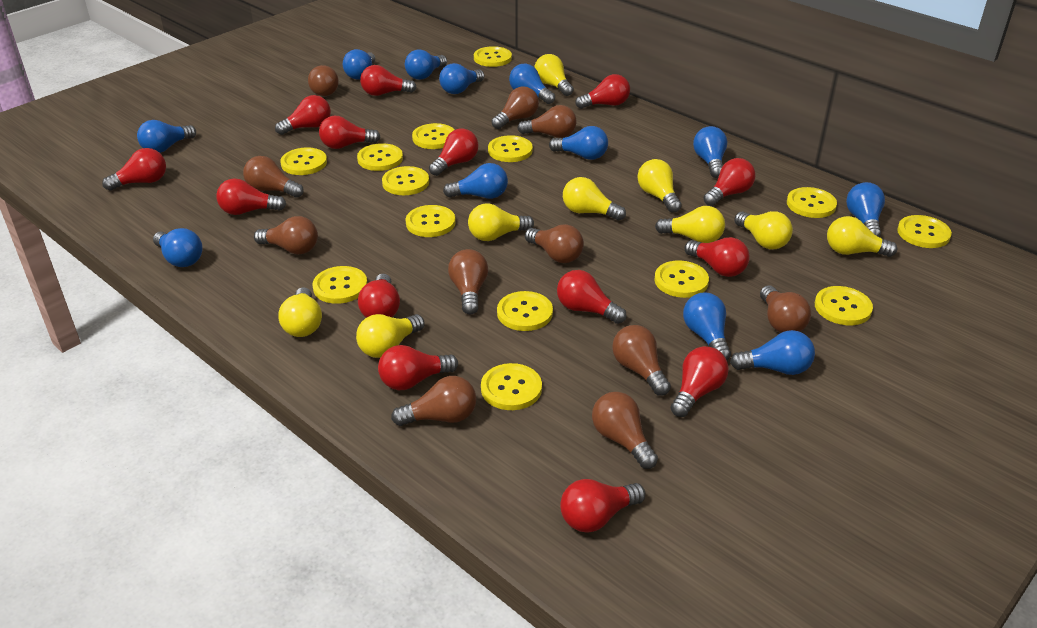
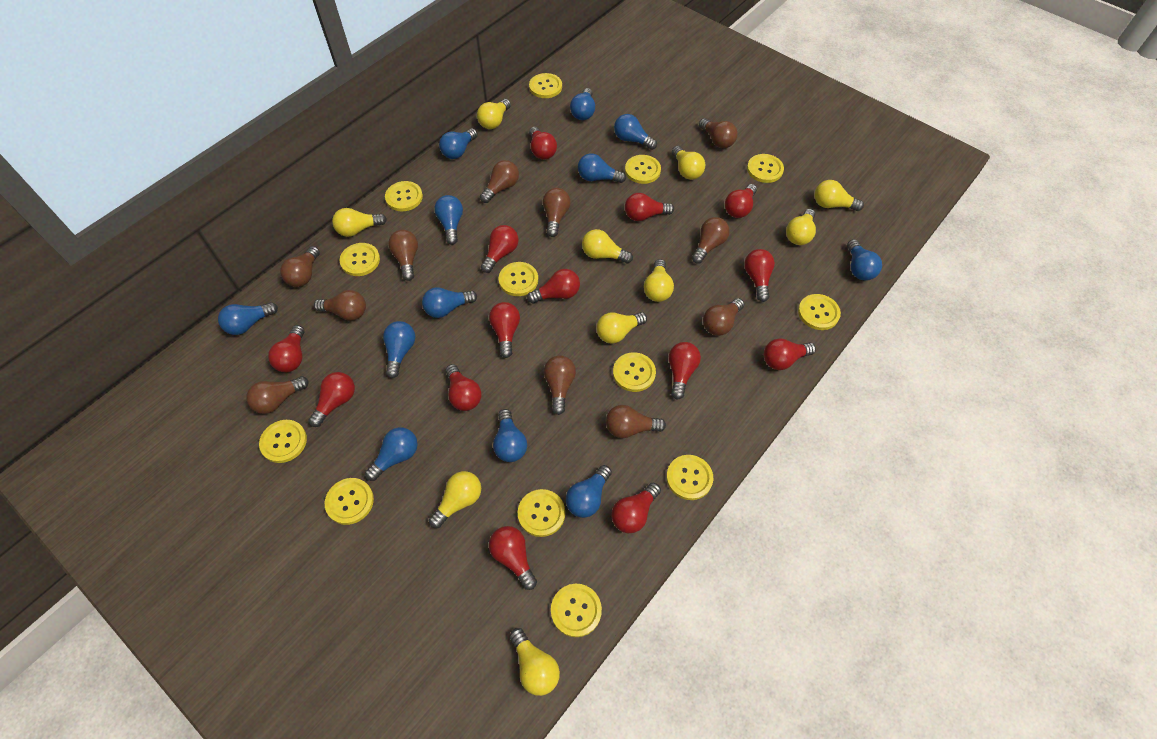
yellow button: [280,147,327,175] [312,266,367,304] [357,143,403,171] [382,166,429,195] [405,205,456,237] [412,123,455,149] [474,46,512,67] [481,363,542,410] [488,135,533,162] [497,291,553,331] [654,261,709,298] [787,187,837,218] [815,286,873,325] [897,215,952,248] = 14 -> [259,420,307,463] [325,478,374,525] [339,243,380,276] [385,181,423,211] [499,262,538,296] [518,489,565,537] [529,73,562,98] [551,584,602,637] [613,352,656,392] [625,155,661,184] [666,455,713,500] [747,154,784,183] [798,294,841,330] = 13
yellow light bulb: [278,287,322,337] [356,314,425,358] [468,204,534,241] [534,54,574,96] [563,177,626,221] [637,159,682,213] [655,206,725,243] [734,211,793,249] [827,216,897,257] = 9 -> [332,208,387,237] [429,471,481,528] [477,99,511,129] [510,628,560,696] [582,229,633,263] [596,312,647,344] [644,259,674,302] [672,146,705,180] [786,209,816,245] [814,180,864,211] = 10

